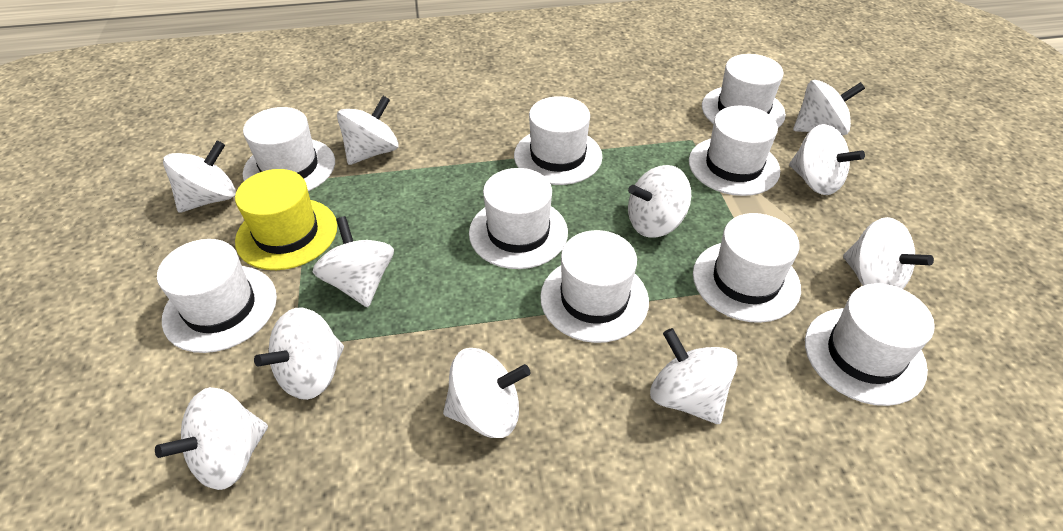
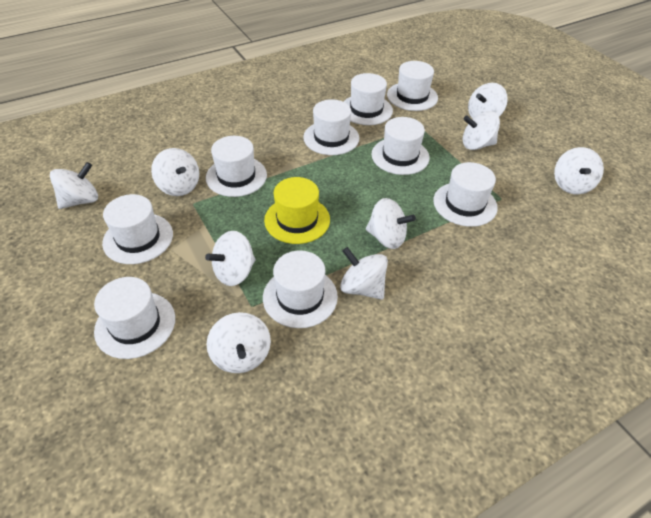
white spinning top: [155,387,268,490] [163,140,236,213] [254,308,344,400] [313,216,394,307] [337,96,399,165] [443,348,530,438] [628,165,691,238] [650,328,738,424] [789,124,865,195] [793,80,865,135] [843,217,934,289] = 11 -> [50,162,98,209] [151,148,199,196] [205,231,256,286] [207,312,271,373] [340,247,388,300] [366,198,416,249] [463,111,500,150] [468,83,508,119] [554,147,604,194] = 9

